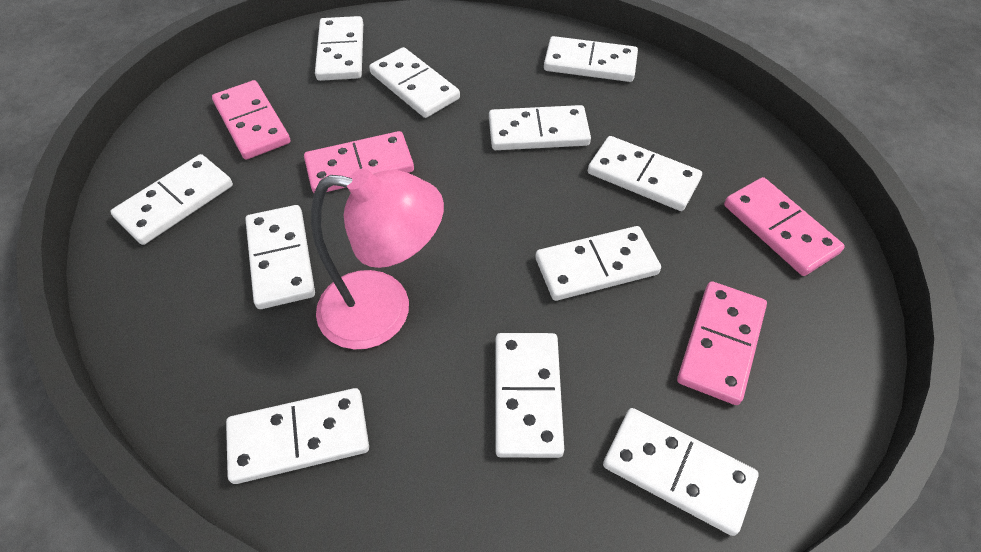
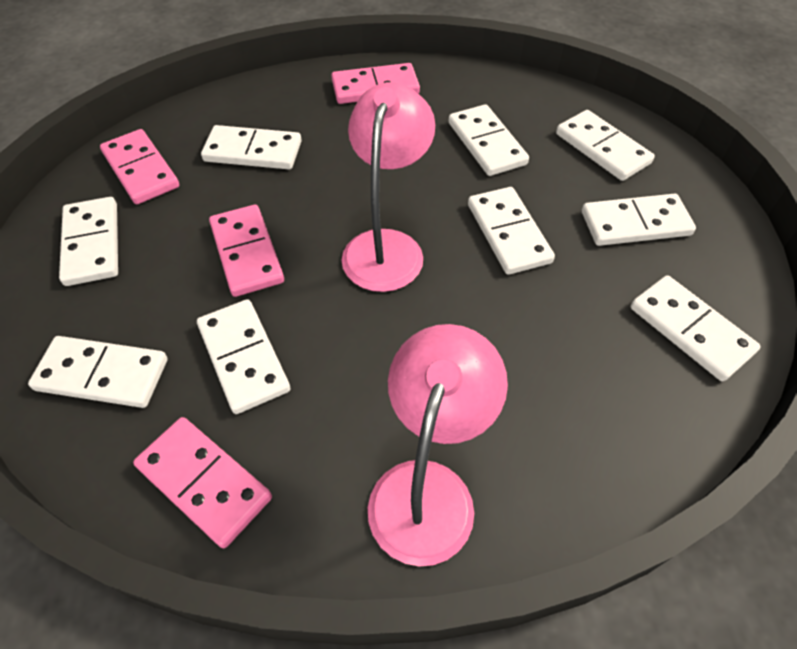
pink lamp: [311,168,444,349] = 1 -> [342,82,435,292] [368,324,508,567] = 2
white domino: [110,154,233,245] [226,388,369,484] [245,205,315,309] [315,16,363,81] [369,47,460,118] [489,105,591,150] [496,333,564,458] [535,226,661,301] [544,36,638,82] [588,136,702,211] [603,408,759,536] = 11 -> [28,336,168,408] [59,197,118,286] [197,299,290,414] [201,125,302,169] [448,104,529,176] [468,187,555,275] [556,110,655,181] [582,194,696,246] [631,275,761,381] = 9

